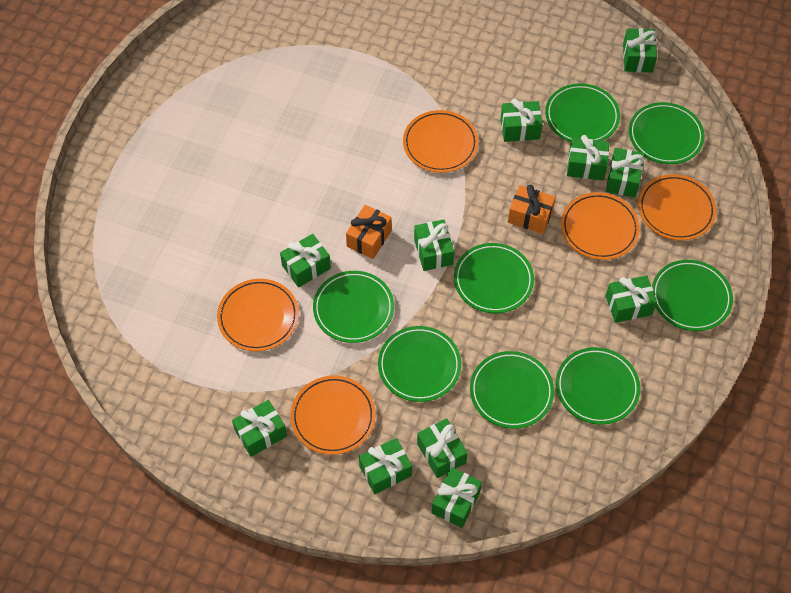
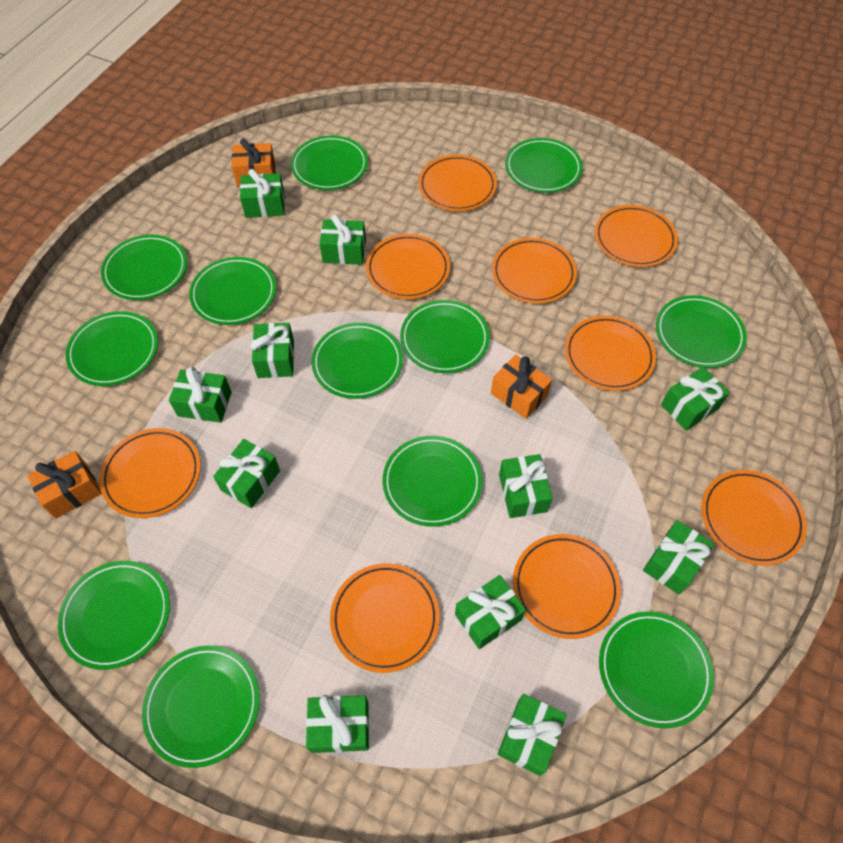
green plate: [313,271,394,343] [378,326,461,402] [454,243,534,313] [470,351,554,429] [545,83,620,142] [556,347,640,425] [629,102,704,164] [652,260,733,331] = 8 -> [58,561,170,670] [66,311,158,386] [101,235,187,300] [142,645,259,768] [189,257,276,325] [291,136,368,190] [312,323,403,399] [383,436,482,527] [400,300,490,373] [505,138,583,193] [599,611,714,729] [656,295,747,368] = 12
orange gift: [346,205,392,259] [508,185,556,234] = 2 -> [27,451,102,519] [231,138,276,186] [491,354,552,419] = 3
orange plate: [217,279,299,352] [291,376,376,455] [403,110,478,173] [561,192,640,260] [638,174,716,240] = 5 -> [99,428,201,518] [330,563,440,673] [366,234,450,299] [418,155,497,211] [492,238,577,304] [513,534,621,639] [565,316,656,391] [595,205,678,267] [701,470,807,566] = 9

